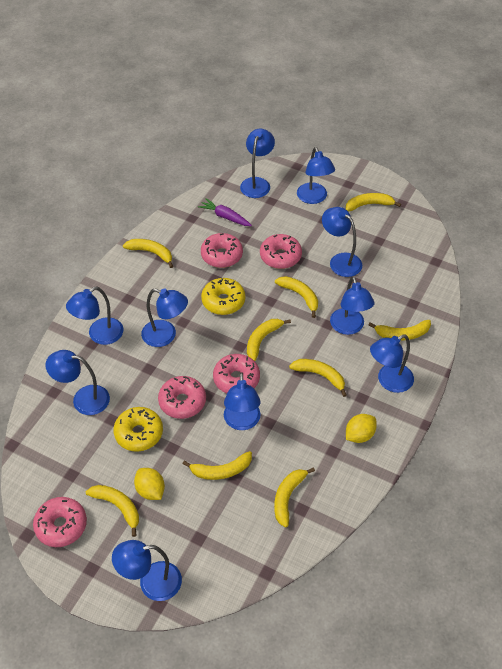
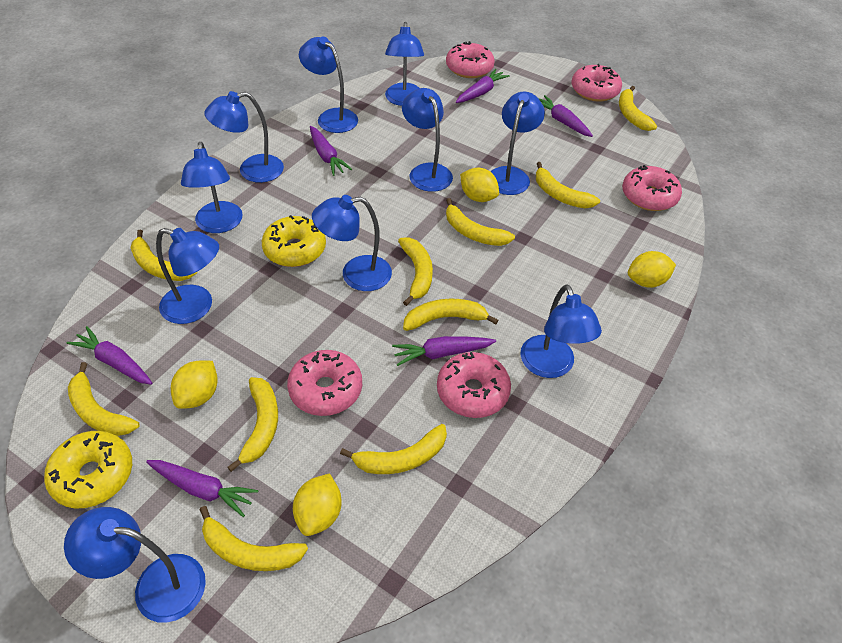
purple carrot: [198,198,252,226] = 1 -> [67,326,152,385] [146,460,258,517] [310,126,352,176] [392,336,496,366] [456,69,510,103] [538,95,593,137] = 6
yellow banana: [86,485,139,537] [123,239,173,268] [183,451,252,480] [247,319,291,361] [274,467,315,527] [275,276,318,318] [289,359,347,397] [346,193,401,211] [369,320,431,341] = 9 -> [68,362,139,436] [130,230,197,281] [200,506,308,571] [227,377,278,472] [340,424,447,474] [398,237,433,306] [403,299,498,331] [446,198,515,246] [536,162,600,208] [619,86,657,131] = 10
yellow lemon: [134,468,165,500] [346,414,377,443] = 2 -> [171,361,218,409] [293,473,342,536] [460,168,499,202] [628,251,676,288] = 4

